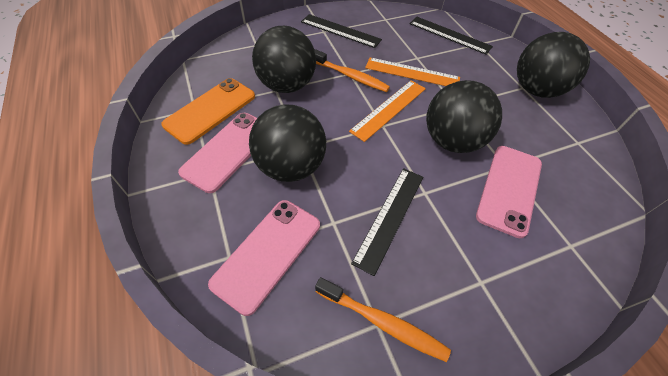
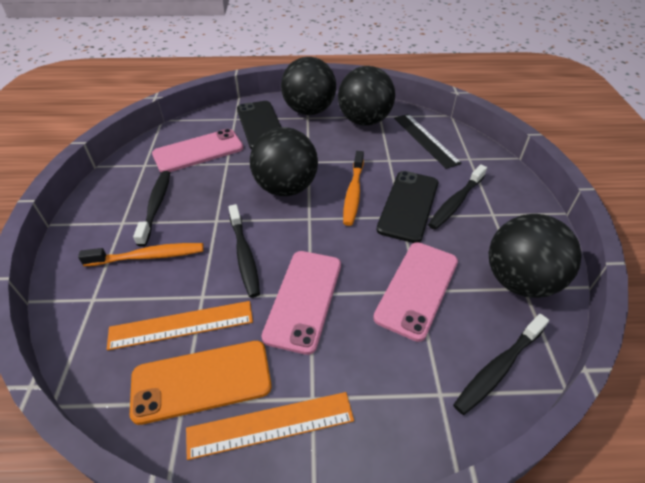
black phone: none = 0 -> [237,101,281,149] [376,171,438,243] = 2
black ruler: [301,14,382,48] [351,168,423,276] [409,17,493,55] = 3 -> [394,114,462,169] = 1
black toothbrush: none = 0 -> [133,171,170,247] [228,204,260,298] [428,164,487,230] [453,314,549,415] = 4

